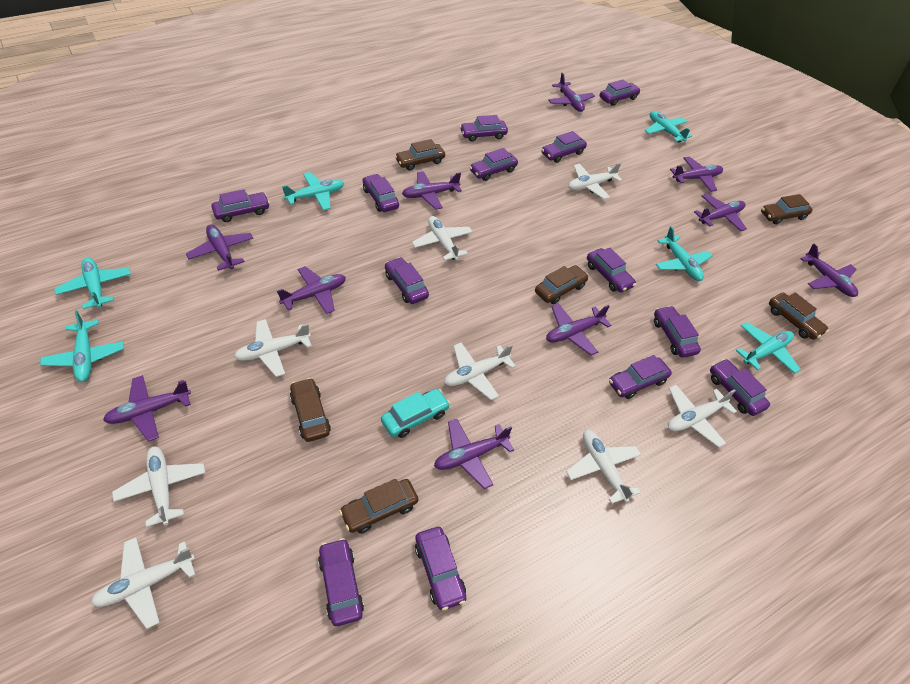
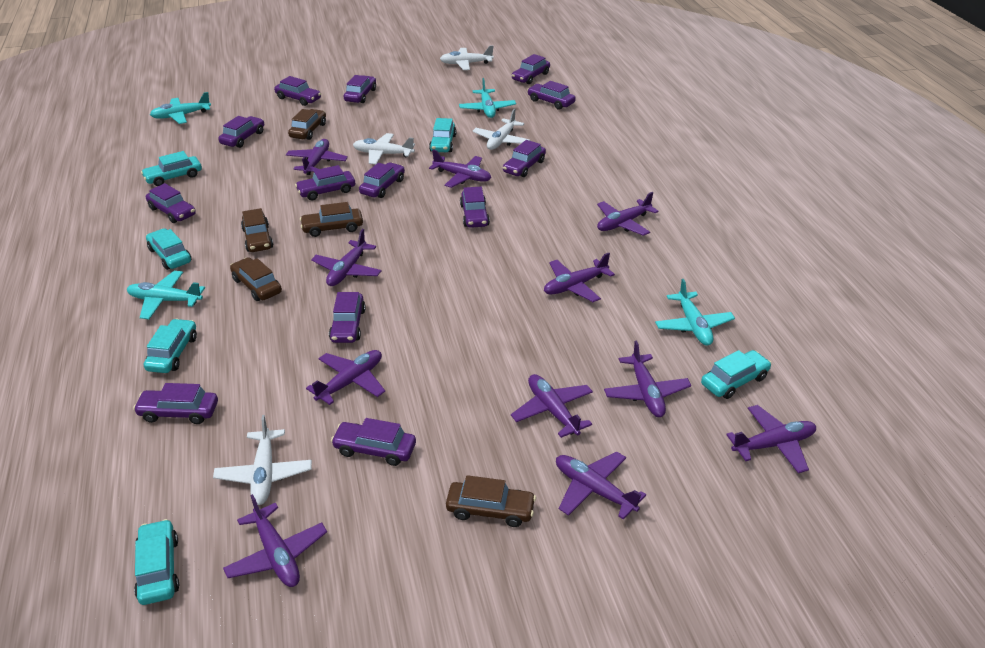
brown car: [290,378,331,442] [339,479,418,534] [395,139,445,171] [535,265,589,304] [761,194,813,225] [769,292,829,340] = 6 -> [230,257,282,301] [241,208,273,252] [288,109,326,140] [300,202,363,237] [446,475,536,527] = 5
purple plane: [103,375,191,442] [186,225,253,271] [277,266,346,314] [402,171,462,210] [434,419,514,489] [546,303,612,355] [548,73,595,112] [670,156,723,192] [694,194,747,231] [800,244,858,297] = 10 -> [223,494,327,587] [286,139,348,175] [306,350,385,405] [311,229,382,286] [429,150,491,188] [511,374,593,438] [544,253,615,302] [556,452,646,520] [597,192,659,236] [604,341,691,417] [726,405,816,473] = 11
turquoise car: [381,389,450,438] = 1 -> [134,519,179,605] [141,151,202,186] [144,319,197,373] [146,228,191,270] [429,118,456,152] [701,350,772,399] = 6
turquoise plane: [40,310,124,382] [54,257,131,309] [282,172,344,210] [645,111,692,143] [656,226,713,281] [736,322,801,374] = 6 -> [127,271,205,319] [150,92,211,124] [459,78,516,118] [655,279,735,346] = 4
white plane: [91,537,196,629] [112,446,205,527] [234,319,312,377] [412,216,473,261] [444,342,516,400] [566,430,641,504] [568,163,622,199] [668,385,737,448] = 8 -> [213,415,312,505] [353,133,415,164] [440,46,494,70] [473,109,530,150] = 4

